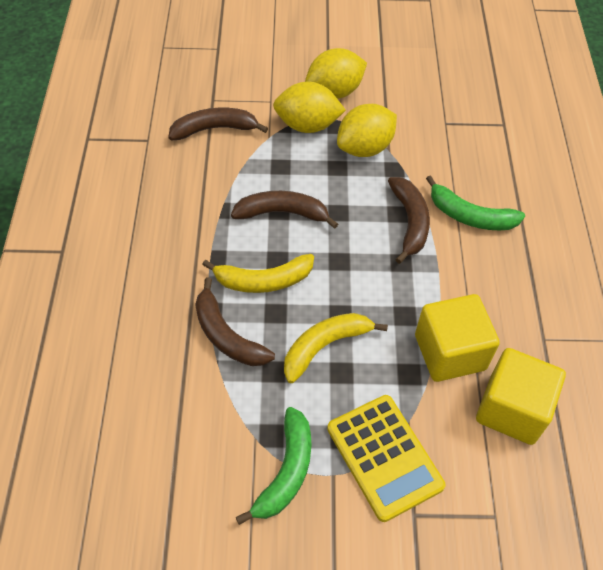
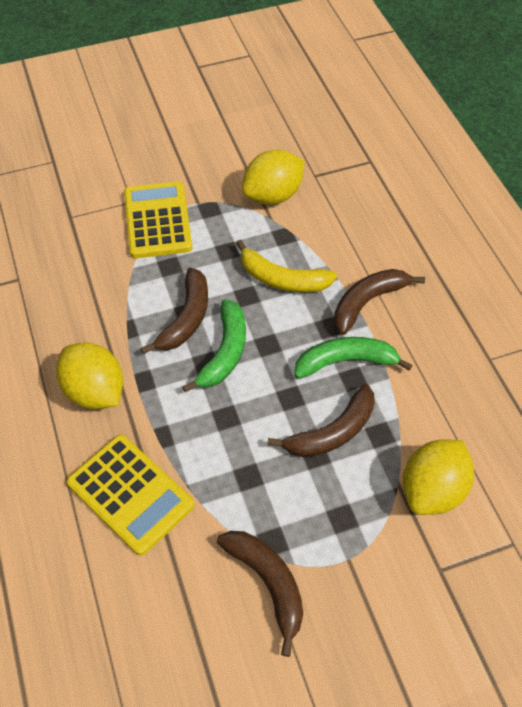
yellow banana: [202,254,314,293] [284,313,388,383] = 2 -> [236,240,337,293] = 1
yellow calculator: [327,395,445,522] = 1 -> [67,435,194,556] [124,181,192,258] = 2
yellow cube: [415,294,500,382] [476,348,566,445] = 2 -> none = 0

